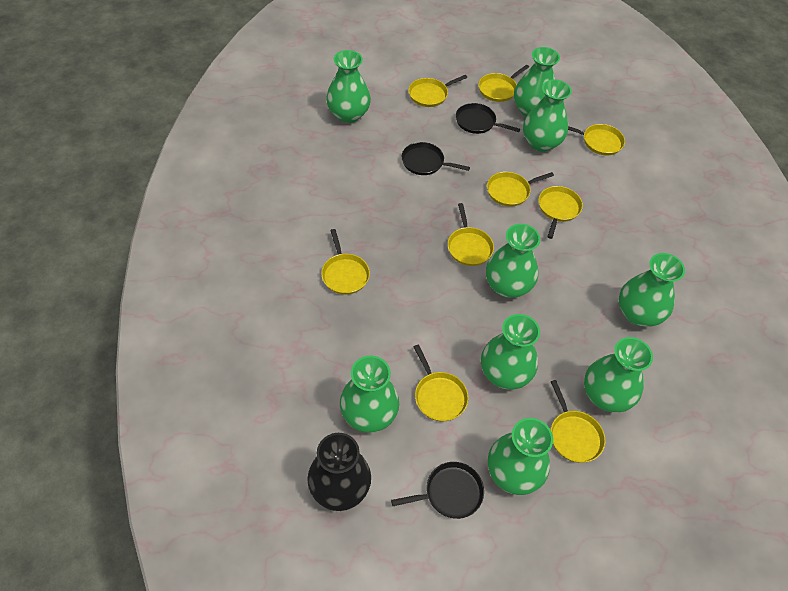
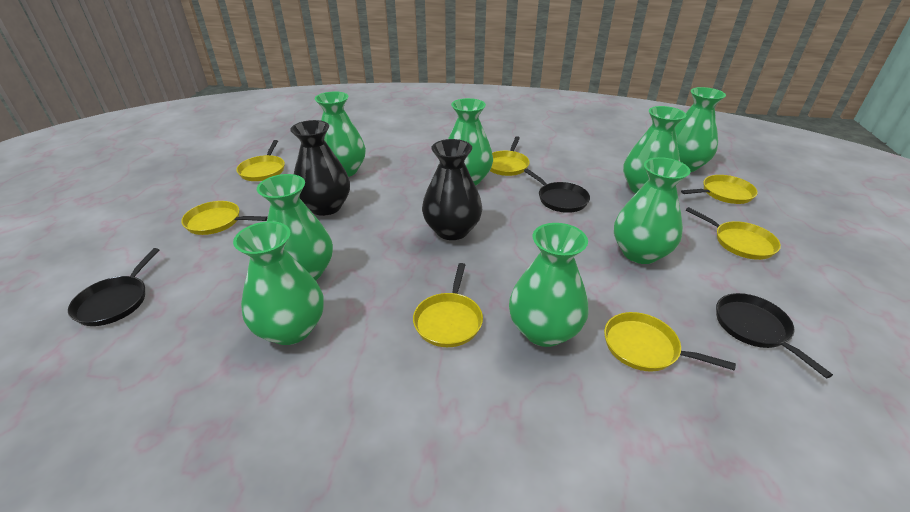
black vase: [307,433,371,511] = 1 -> [290,120,350,216] [422,139,482,240] = 2
green vase: [326,50,371,123] [340,356,399,433] [481,314,540,390] [486,224,540,298] [488,418,553,495] [514,47,560,117] [523,79,572,152] [584,337,653,413] [619,253,685,327] = 9 -> [233,221,324,345] [257,174,333,280] [314,91,366,177] [448,98,493,186] [509,223,589,347] [614,157,690,264] [623,106,686,194] [675,87,726,172] = 8
yellow pan: [321,229,370,295] [408,75,467,107] [414,345,469,421] [448,203,494,266] [478,65,529,102] [487,172,554,207] [539,186,583,239] [551,380,605,463] [568,124,625,156] = 9 -> [181,201,268,235] [236,140,285,181] [413,263,483,347] [490,137,530,176] [604,312,736,372] [681,175,758,204] [685,207,781,260] = 7

